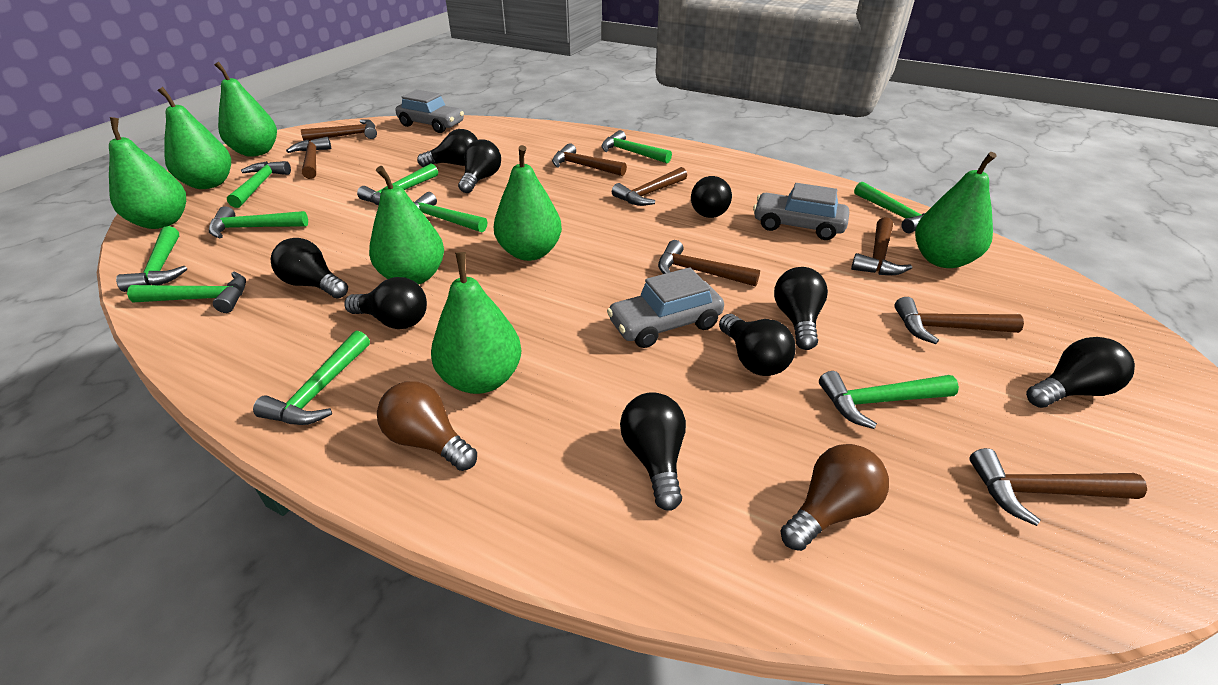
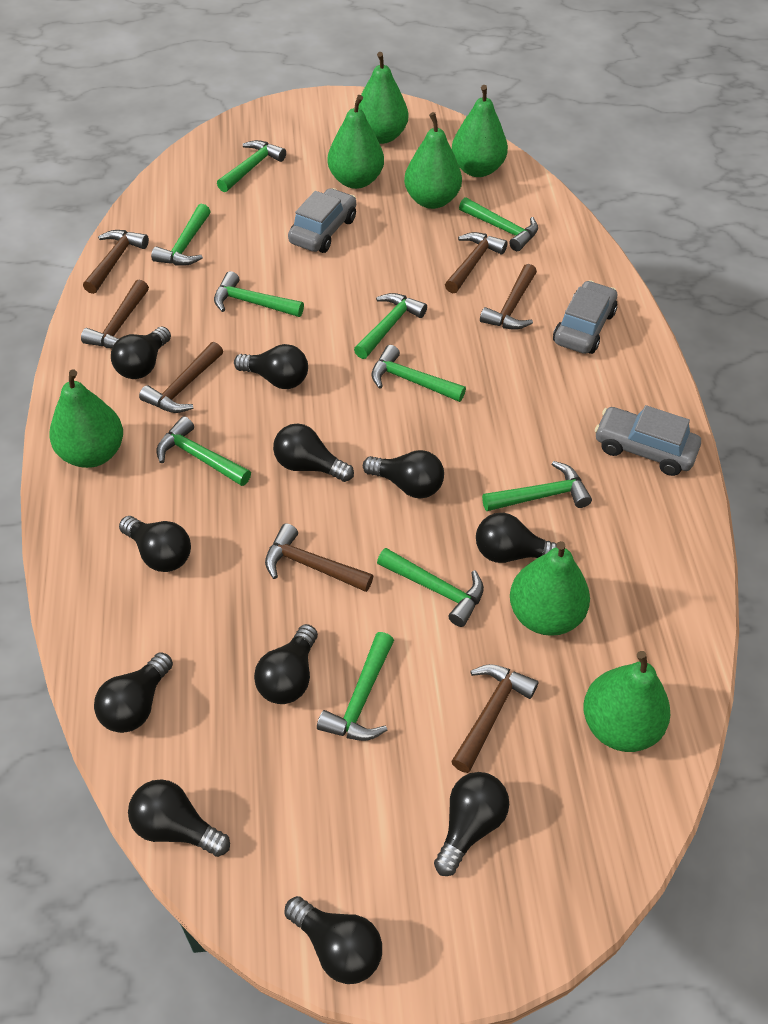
black light bulb: [271,238,348,299] [344,277,427,329] [417,129,478,167] [458,139,501,193] [620,392,686,511] [691,176,732,218] [719,314,796,376] [774,267,828,350] [1026,337,1135,408] = 9 -> [94,652,173,733] [111,327,171,379] [119,516,191,572] [128,779,230,857] [234,344,308,389] [254,624,318,704] [273,424,354,482] [284,896,382,984] [363,450,444,499] [434,772,509,876] [476,513,557,563] = 11
brown hammer: [286,137,331,179] [301,120,377,141] [552,143,627,176] [612,167,687,206] [658,240,760,287] [851,217,912,275] [894,297,1024,344] [969,448,1147,526] = 8 -> [81,279,149,349] [83,230,149,294] [139,342,223,413] [265,524,373,592] [445,232,508,293] [451,664,539,773] [480,264,537,330] = 7
brown light bulb: [377,381,477,471] [780,444,889,551] = 2 -> none = 0

